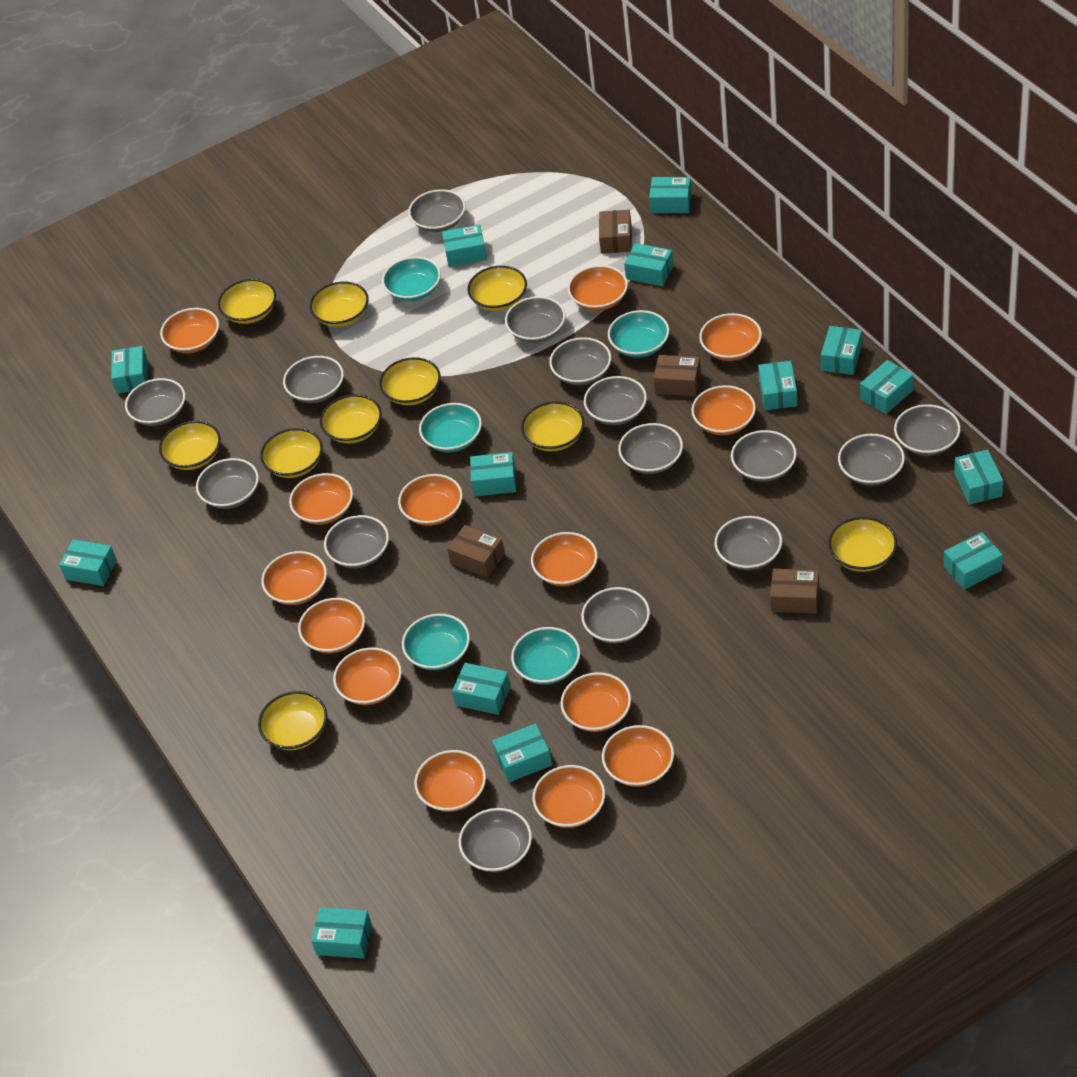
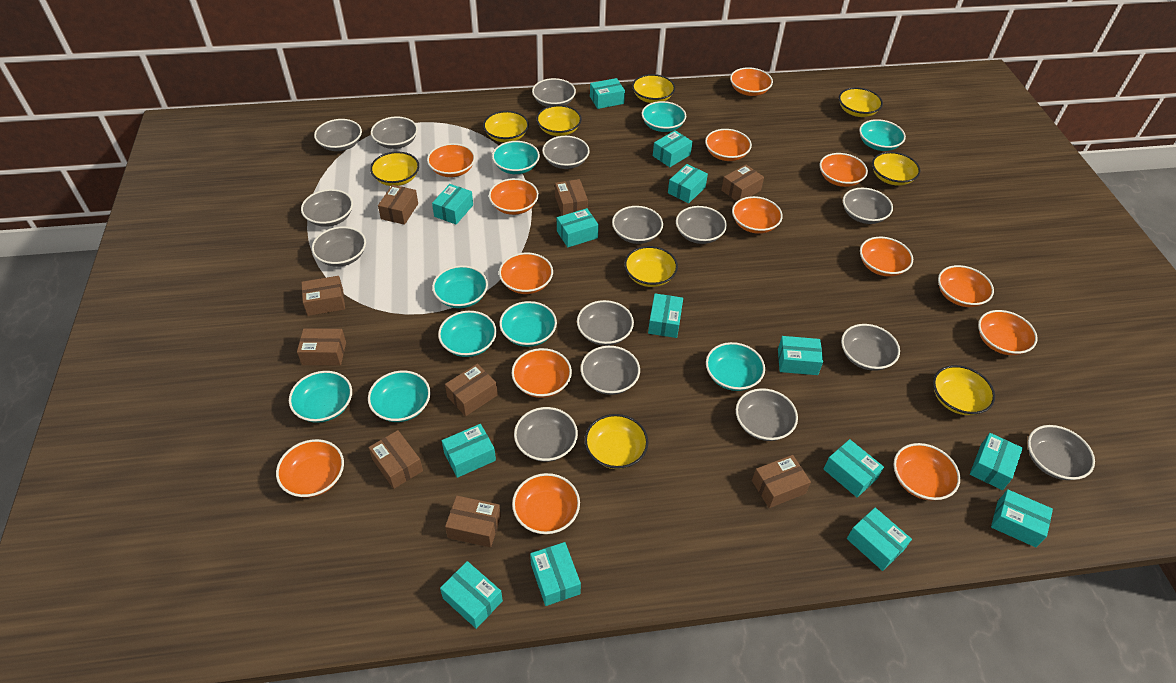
brown box: [447,525,505,578] [599,210,632,254] [654,355,701,396] [770,569,819,614] = 4 -> [297,328,346,366] [301,276,345,316] [368,430,423,489] [378,185,418,225] [445,364,498,416] [445,496,501,547] [555,179,588,216] [721,165,764,201] [752,455,811,508] = 9
turquoise bowl: [382,257,441,301] [402,614,470,670] [419,403,482,452] [511,627,580,685] [608,310,669,358] = 5 -> [289,371,352,423] [368,371,431,422] [432,265,488,308] [438,311,497,357] [492,141,540,174] [499,301,557,347] [642,101,686,132] [706,342,765,391] [859,119,906,151] = 9
yellow bowl: [159,421,221,470] [218,279,276,324] [258,691,327,750] [260,428,323,478] [310,282,369,327] [320,394,382,443] [379,357,441,405] [467,266,527,311] [521,402,585,451] [828,517,897,572] = 10 -> [370,152,419,186] [483,111,529,143] [536,105,582,136] [584,414,649,469] [624,246,678,287] [632,74,675,103] [839,87,883,117] [872,152,920,186] [933,365,995,415] = 9

